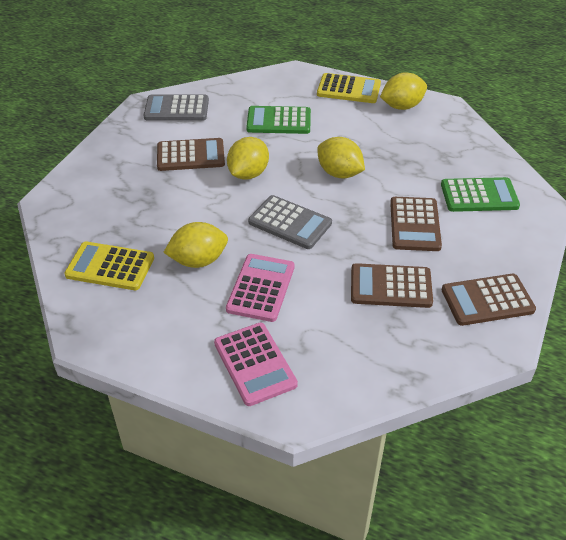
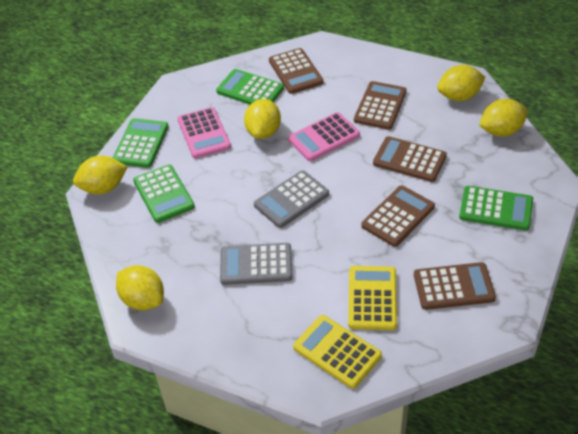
brown calculator: [157,138,225,171] [351,263,433,308] [390,197,442,251] [442,274,536,326] = 4 -> [269,48,324,94] [354,81,407,130] [361,185,435,247] [373,136,447,182] [414,262,496,310] = 5
green calculator: [246,106,311,134] [441,177,520,212] = 2 -> [113,118,169,168] [133,165,195,223] [216,69,284,105] [459,186,533,230] = 4
yellow lemon: [163,222,228,268] [227,137,269,180] [317,137,365,178] [380,72,427,110] = 4 -> [73,156,127,194] [116,265,164,310] [244,99,281,139] [437,65,486,101] [479,99,528,137] = 5

